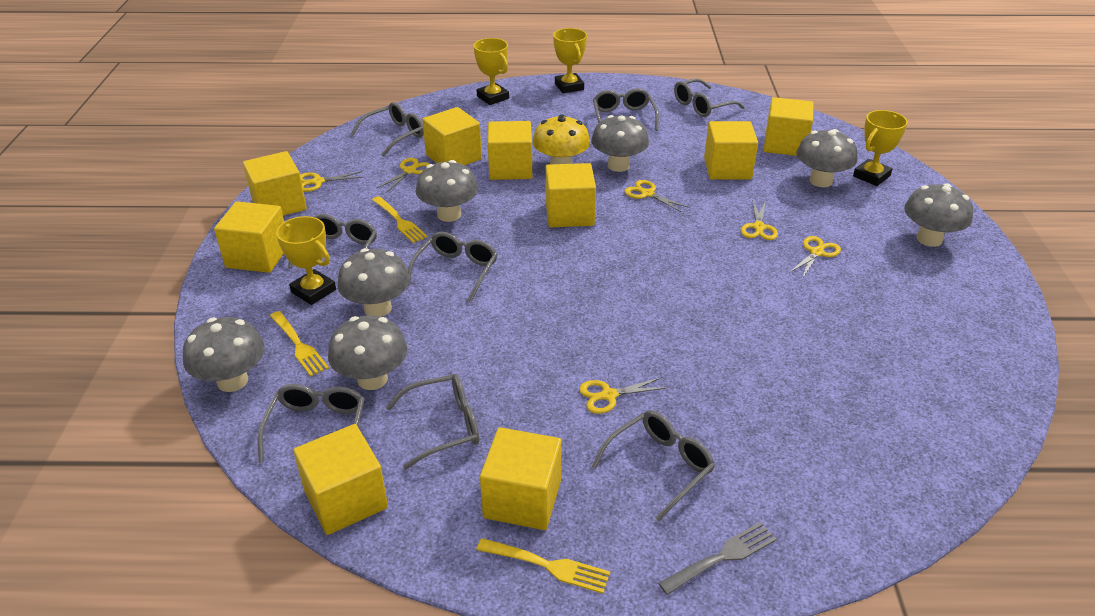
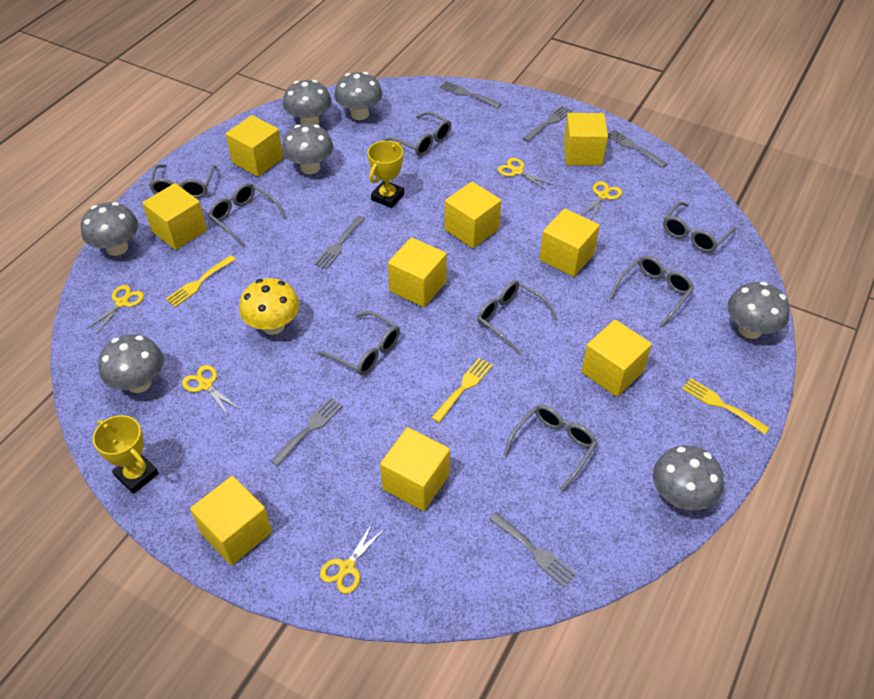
grey fork: [658,522,777,595] = 1 -> [270,397,343,466] [314,216,365,270] [440,81,501,108] [489,512,577,588] [523,106,572,142] [608,129,667,168] = 6
yellow scissors: [300,171,363,192] [377,158,430,193] [579,377,668,414] [625,180,689,212] [741,200,778,240] [789,236,841,279] = 6 -> [87,285,144,335] [182,365,240,415] [320,522,384,594] [498,158,552,190] [581,181,622,220] = 5
yellow trophy: [276,216,336,305] [474,38,509,105] [553,28,587,93] [853,110,908,186] = 4 -> [93,415,159,494] [367,141,404,208] = 2

